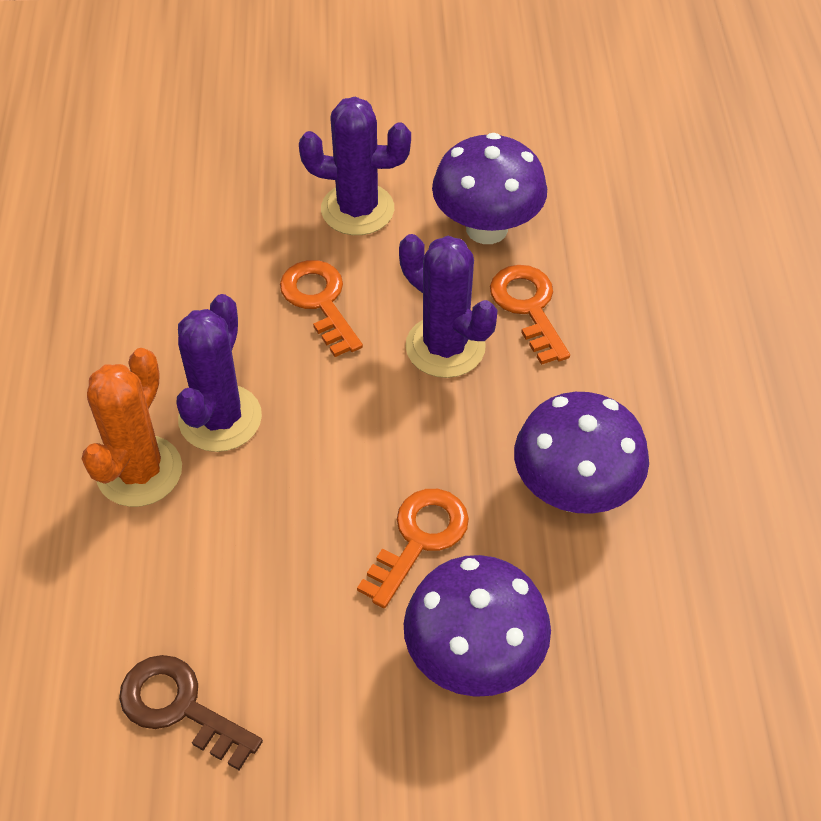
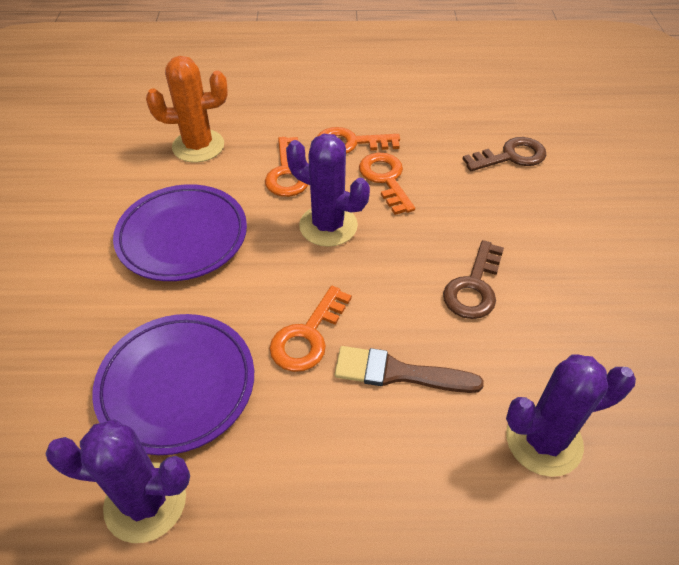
brown brush: none = 0 -> [335,346,484,393] = 1
brown key: [119,655,263,770] = 1 -> [443,240,504,319] [463,137,546,171] = 2
orange key: [280,260,363,357] [357,489,469,608] [490,265,570,365] = 3 -> [265,137,308,197] [269,286,352,372] [317,127,400,154] [359,153,415,215] = 4
purple mushroom: [404,555,551,697] [432,133,547,244] [514,392,649,514] = 3 -> none = 0
purple plate: none = 0 -> [92,314,254,455] [113,184,247,281] = 2

